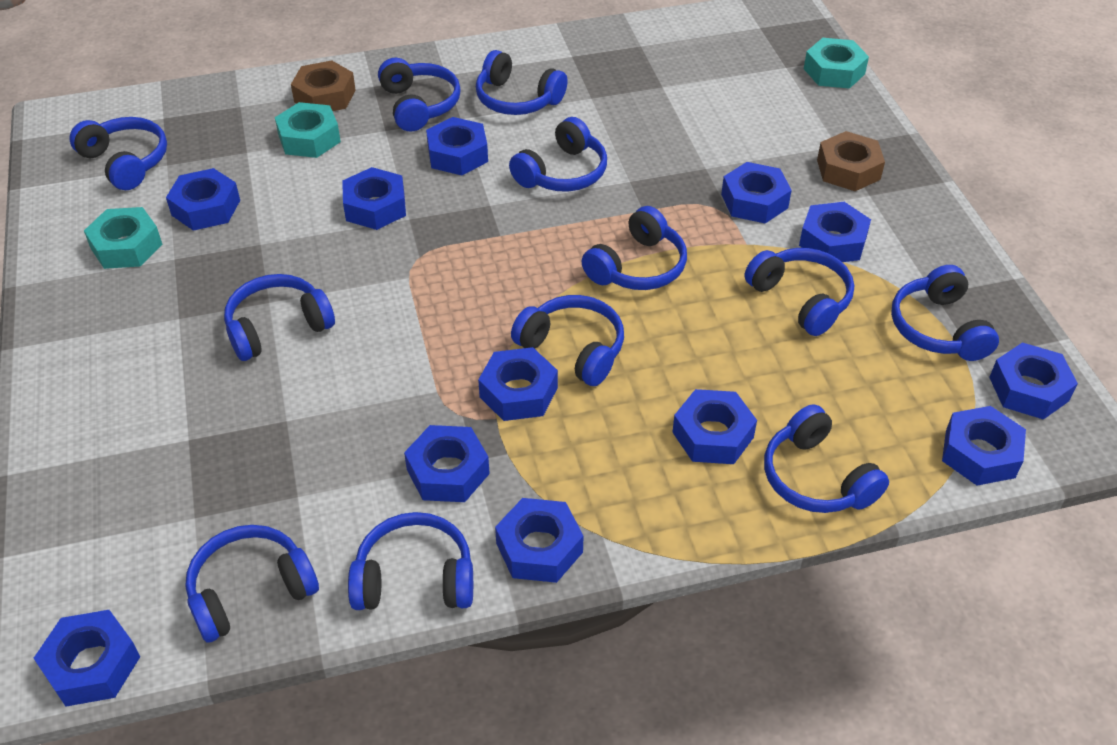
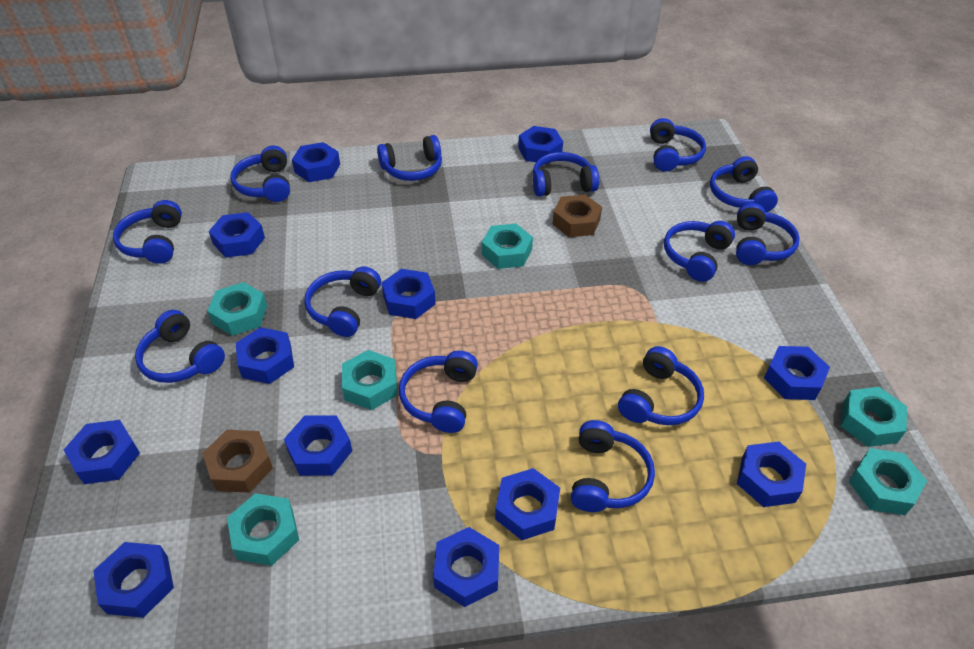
blue headphones: [69,117,167,190] [185,525,319,643] [224,274,335,361] [348,512,473,610] [378,58,461,132] [476,50,568,115] [509,117,607,192] [511,295,624,386] [581,206,687,290] [745,248,854,336] [764,404,889,513] [891,265,999,361] = 12 -> [113,200,182,264] [135,310,225,383] [230,146,290,202] [305,266,381,337] [377,135,442,181] [399,351,478,433] [533,152,599,197] [571,420,655,512] [618,346,704,425] [650,118,706,172] [664,221,735,282] [710,156,778,212] [736,203,800,265] = 13
turquoise nut: [84,207,162,269] [275,102,341,158] [804,38,869,89] = 3 -> [207,282,267,336] [227,493,299,566] [342,350,398,410] [482,224,533,269] [841,387,907,447] [849,448,927,515] = 6

